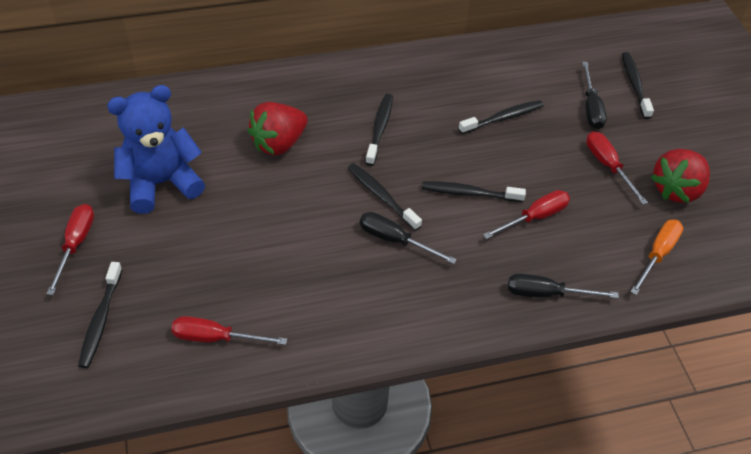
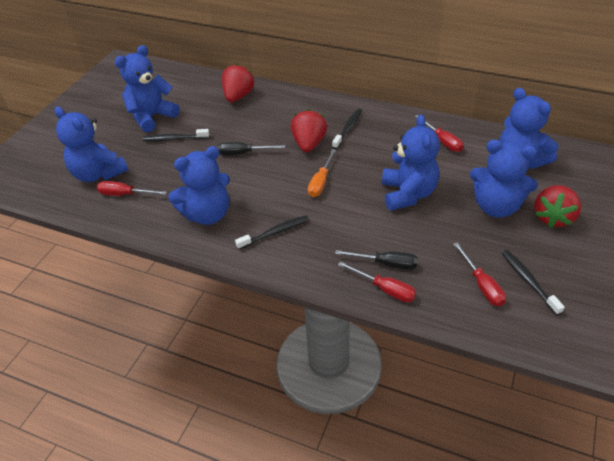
black screwdriver: [360,212,457,264] [508,273,619,298] [582,62,607,129] = 3 -> [218,142,285,155] [335,250,418,270] = 2
black toothbrush: [78,262,122,368] [348,163,422,231] [365,94,393,166] [422,181,526,202] [458,100,544,134] [622,52,654,119] = 6 -> [143,129,210,141] [235,215,309,250] [332,109,362,149] [502,250,565,315] = 4
blue teddy bear: [107,85,205,214] = 1 -> [54,107,128,182] [115,45,180,132] [168,146,230,225] [382,114,440,211] [470,140,538,218] [499,88,559,169] = 6
red strawberry: [248,102,308,156] [651,149,710,203] = 2 -> [222,64,254,102] [290,109,327,152] [534,185,581,228] = 3

